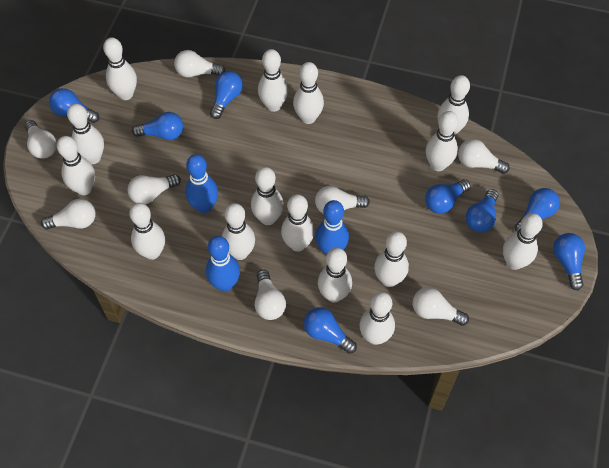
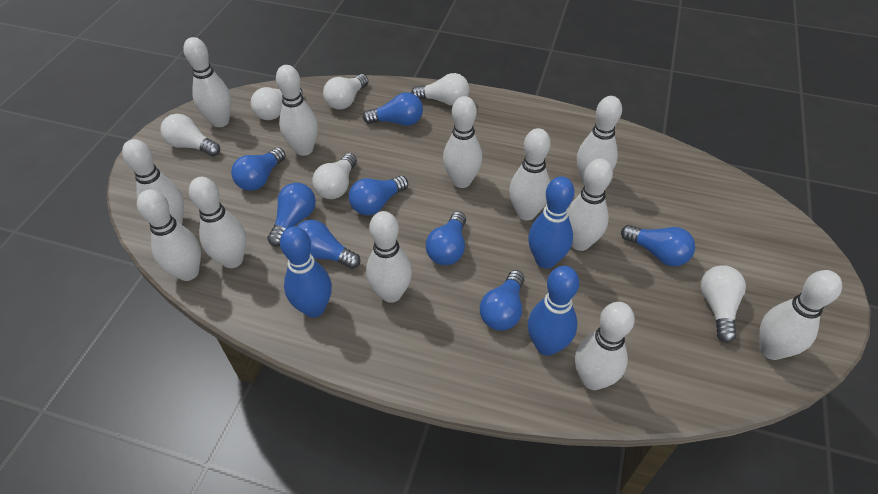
white bowling pin: [57,136,95,195] [67,104,104,164] [103,37,137,100] [129,203,165,260] [222,203,255,260] [251,167,284,225] [258,49,288,112] [281,194,315,252] [293,62,324,124] [318,248,352,303] [359,292,395,345] [374,231,409,287] [426,111,458,171] [437,75,470,136] [503,213,543,270] = 15 -> [122,139,184,225] [137,189,201,281] [183,37,232,127] [189,177,246,268] [276,65,318,156] [366,211,412,303] [443,96,482,188] [509,128,551,221] [568,159,613,251] [575,302,635,390] [577,96,622,185] [759,270,842,360] = 12
white light bulb: [24,120,57,158] [41,199,95,230] [128,174,181,204] [174,50,225,77] [255,270,286,320] [315,186,370,214] [413,287,469,326] [458,139,510,174] = 8 -> [161,114,220,157] [251,87,303,120] [312,153,357,199] [323,74,369,110] [411,73,469,106] [701,265,746,343] = 6

